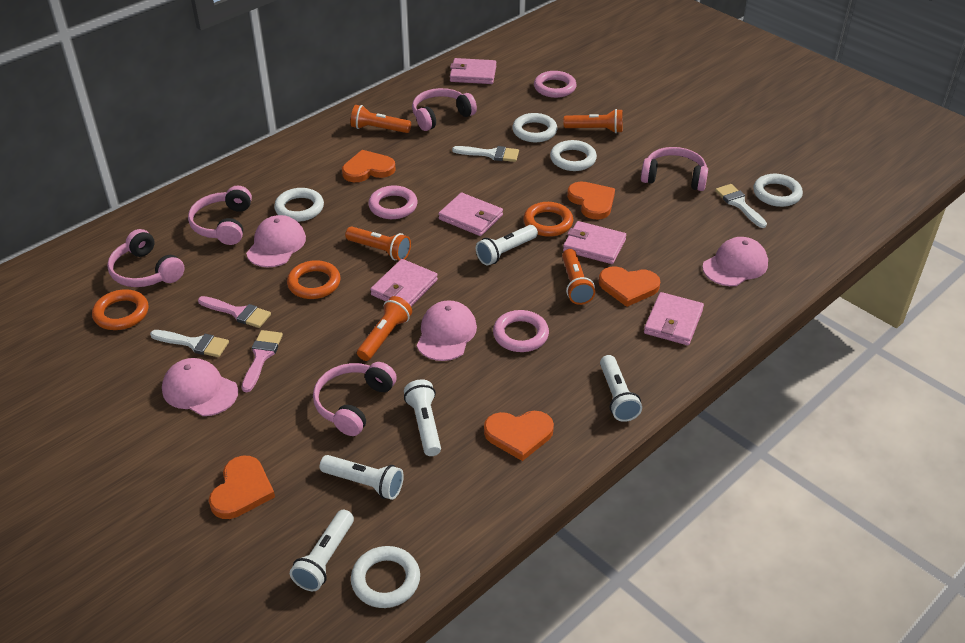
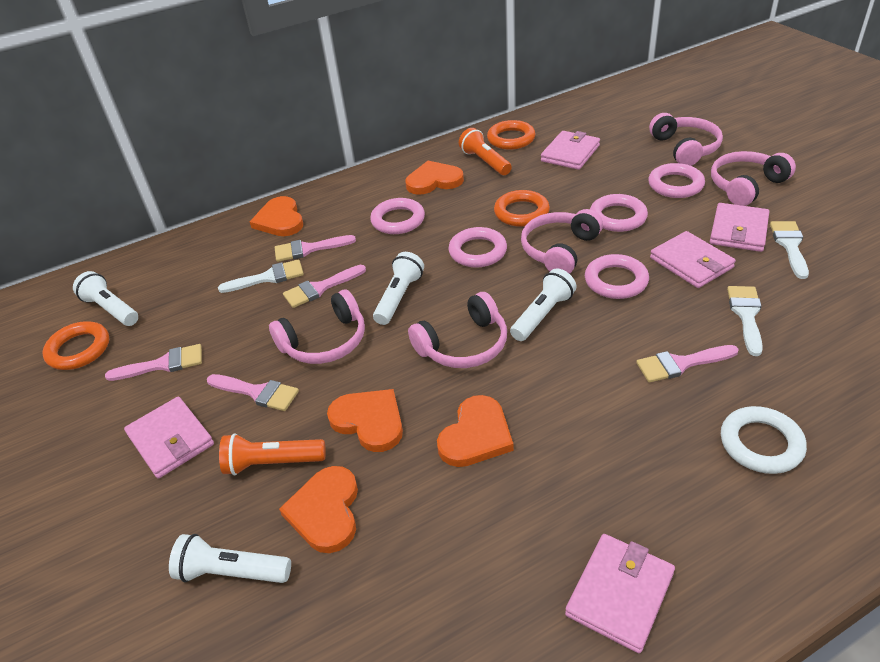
orange flashlight: [345,227,411,261] [351,105,411,133] [357,296,412,361] [562,249,595,305] [564,109,623,133] = 5 -> [219,433,326,475] [459,128,512,175] = 2
pink brush: [198,296,271,328] [242,330,283,392] = 2 -> [105,344,202,381] [207,374,299,411] [275,235,356,262] [283,265,366,308] [636,345,739,382] = 5
pink cap: [162,358,238,416] [246,215,306,268] [417,300,477,361] [702,237,768,286] = 4 -> none = 0
pink ring: [368,185,418,219] [493,310,549,352] [534,71,576,98] = 3 -> [370,198,425,234] [449,227,507,267] [585,254,649,299] [590,194,648,232] [648,163,705,198] = 5
white flashlight: [290,510,354,591] [320,455,404,500] [404,379,441,456] [476,225,538,265] [600,355,642,422] = 5 -> [73,271,138,326] [169,534,291,583] [373,252,424,325] [510,268,577,341] = 4
white ring: [274,188,324,222] [351,546,420,608] [512,113,557,142] [550,140,597,171] [753,174,803,207] = 5 -> [721,406,807,474] = 1

